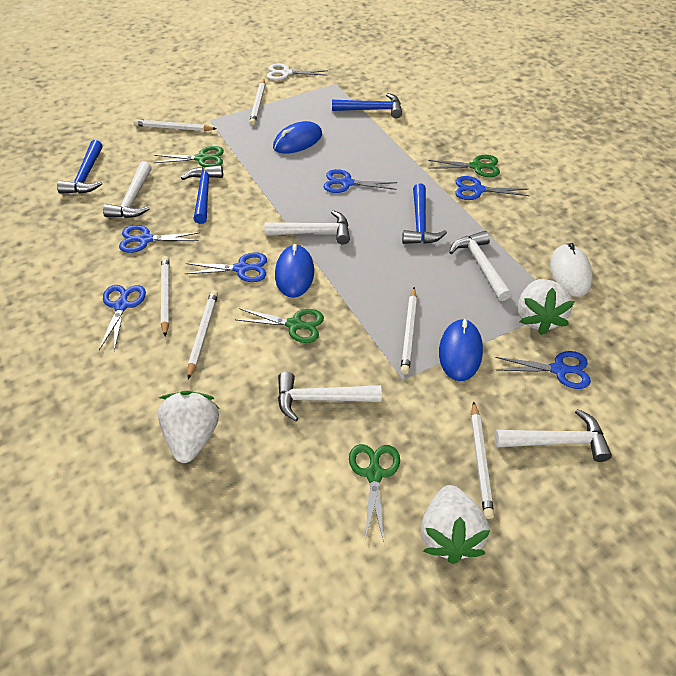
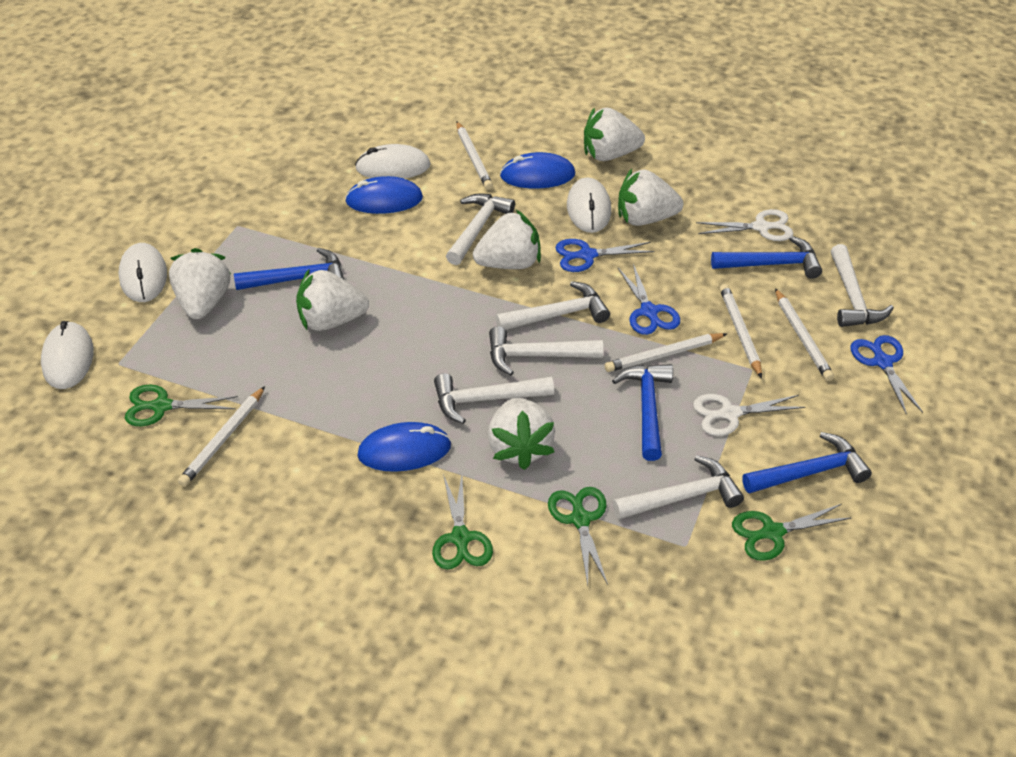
blue scissors: [99,285,146,351] [119,225,200,253] [185,252,267,282] [324,169,397,193] [455,176,530,200] [495,351,591,389] = 6 -> [555,239,654,272] [618,264,680,335] [851,335,923,415] = 3
white hammer: [103,161,152,218] [265,210,350,244] [278,372,382,421] [449,231,512,301] [495,409,612,462] = 5 -> [434,373,554,424] [446,193,515,265] [489,326,603,375] [496,281,610,330] [613,455,744,519] [831,244,894,327] = 6
white mouse: [550,243,593,297] = 1 -> [41,321,94,389] [118,243,167,302] [355,144,431,179] [567,177,611,233] = 4
white pencil: [133,119,216,131] [161,256,170,336] [187,290,218,379] [249,79,265,126] [400,287,417,374] [471,401,494,519] = 6 -> [178,386,265,487] [456,122,493,190] [605,333,727,372] [720,284,762,378] [775,288,834,381] = 5
white scissors: [267,63,328,81] = 1 -> [693,394,805,436] [696,209,794,241] = 2
white strawberry: [158,391,220,463] [420,485,491,564] [518,279,575,335] = 3 -> [169,248,231,319] [296,269,369,331] [473,210,541,269] [488,398,555,470] [584,107,645,161] [618,169,683,226] = 6

